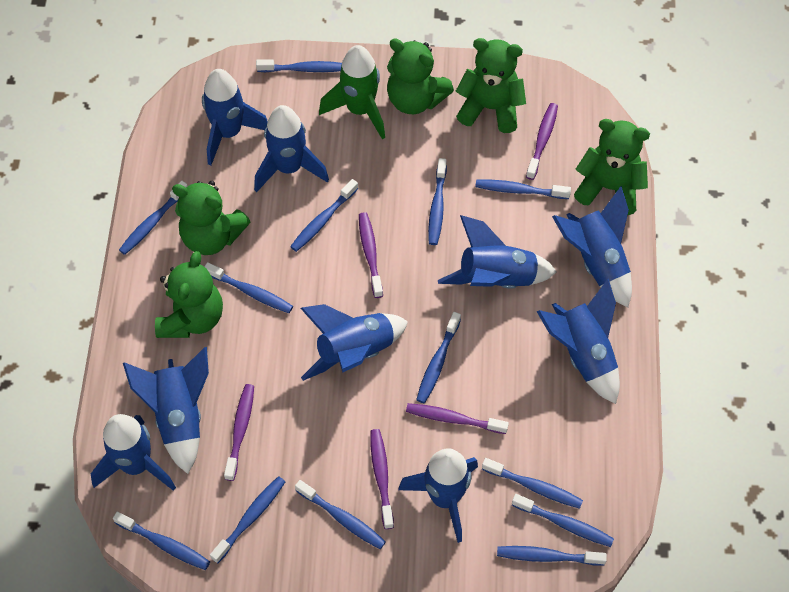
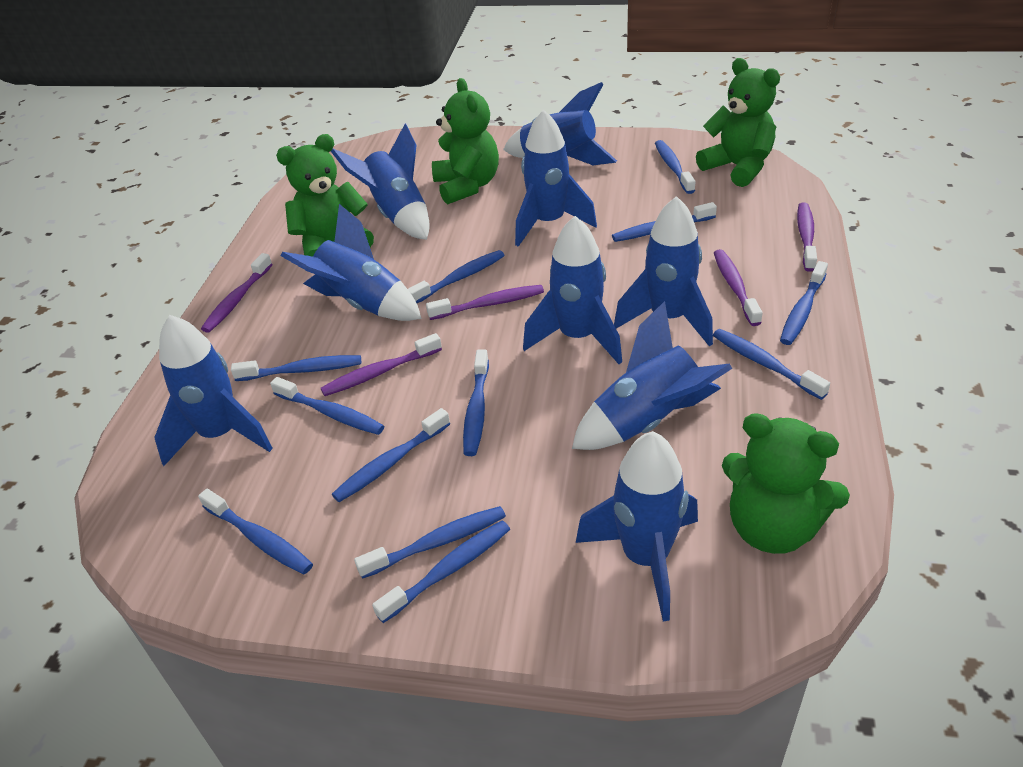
blue toothbrush: [113,512,210,570] [119,181,188,255] [204,262,293,313] [210,476,285,563] [256,59,342,72] [290,179,358,252] [295,480,386,549] [416,312,461,403] [428,158,447,245] [475,180,571,199] [482,458,583,509] [497,546,607,566] [512,494,614,547] = 13 -> [198,489,313,574] [231,355,361,381] [270,377,384,435] [332,408,450,502] [354,506,506,579] [372,521,510,623] [408,250,505,303] [463,350,489,456] [612,202,717,242] [655,140,695,194] [713,329,830,400] [780,261,828,345] = 12
green rocket: [319,45,385,139] = 1 -> none = 0
green teddy bear: [155,251,223,338] [172,181,251,255] [387,38,454,114] [456,38,526,133] [574,119,650,215] = 5 -> [276,134,374,256] [432,78,499,205] [696,58,780,187] [722,413,850,554] = 4

